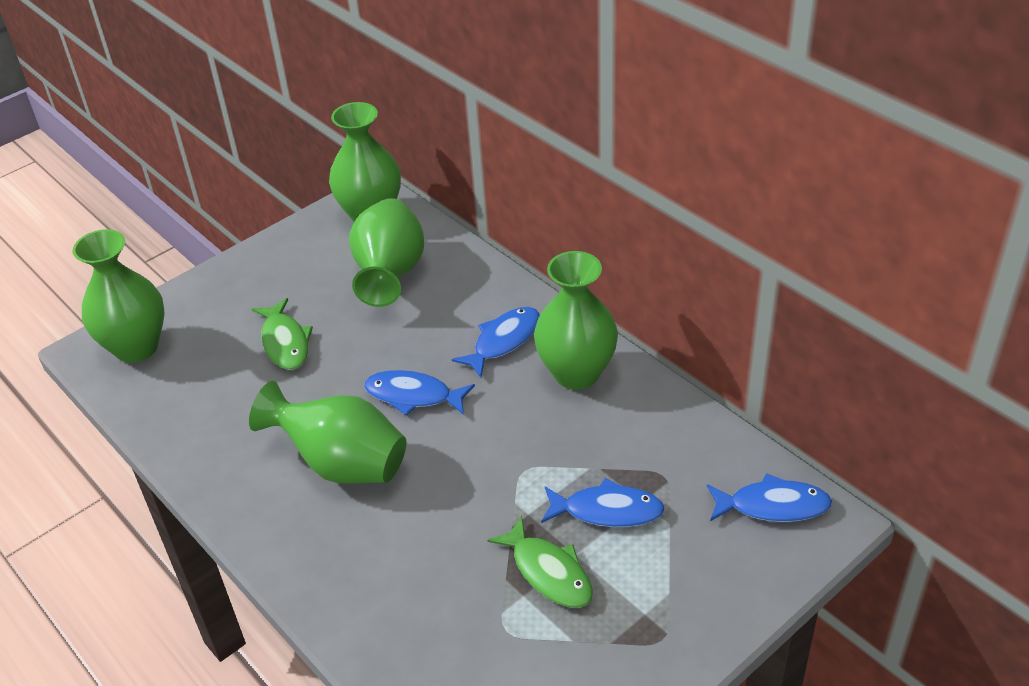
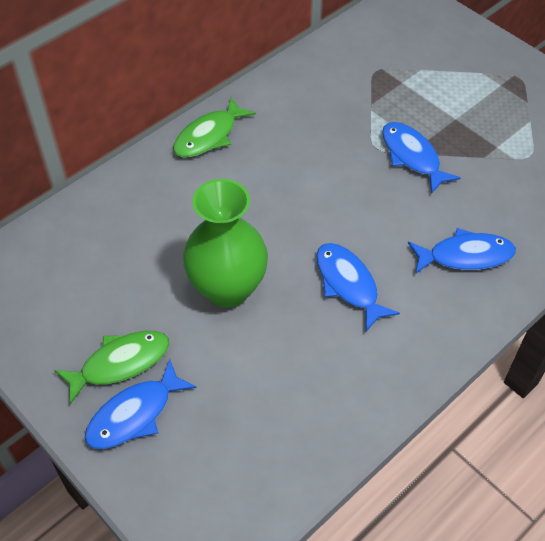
green vase: [73,229,165,363] [249,381,406,484] [329,102,401,222] [349,198,424,307] [534,251,618,390] = 5 -> [183,179,268,308] = 1

